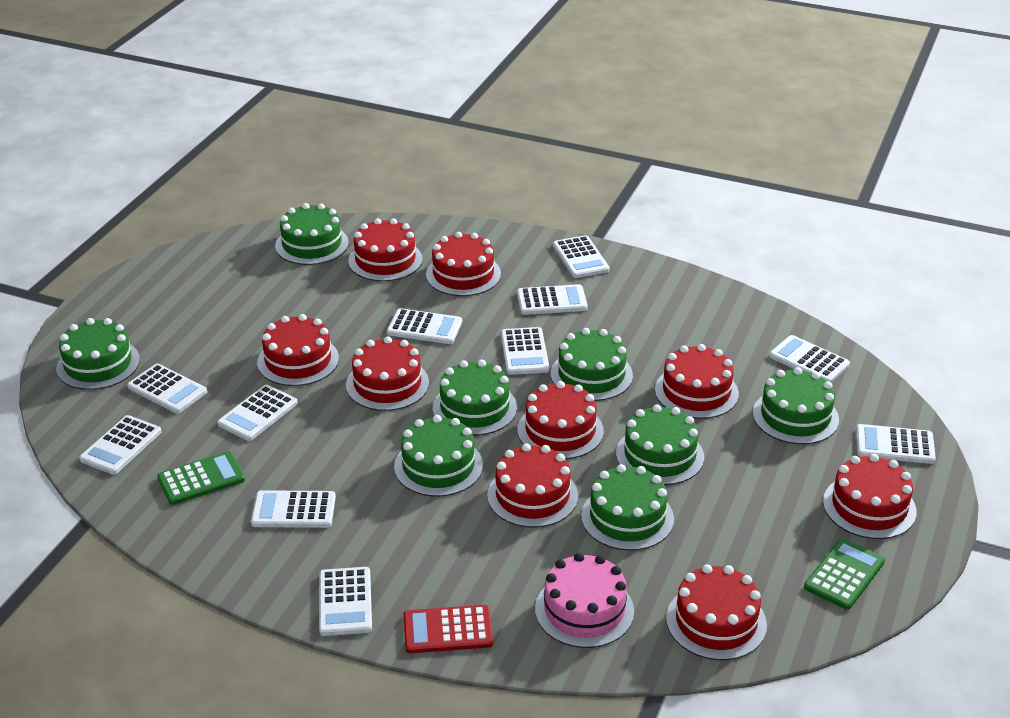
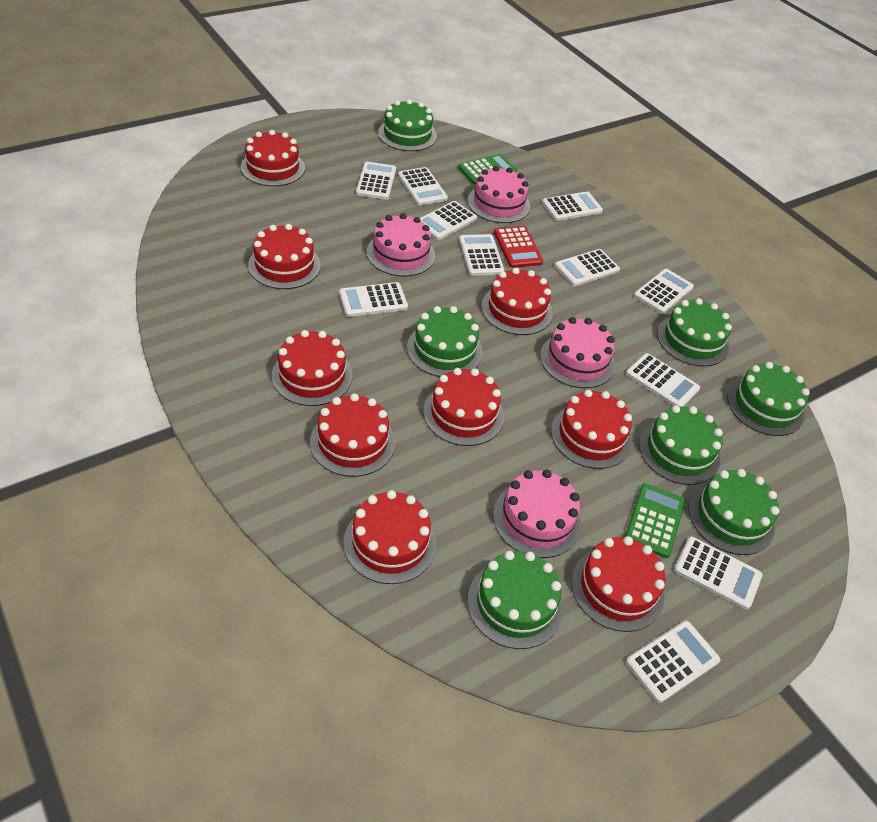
green cake: [56,318,140,390] [275,203,349,265] [394,415,483,497] [433,360,517,435] [551,328,633,401] [581,464,674,551] [616,404,704,485] [753,367,839,444] = 8 -> [378,99,437,151] [407,306,483,377] [468,551,563,649] [639,405,723,485] [657,298,732,367] [688,469,779,555] [727,362,810,436] = 7
pink cake: [535,553,634,648] = 1 -> [367,213,435,276] [468,166,530,223] [493,469,581,558] [540,317,615,388] = 4

